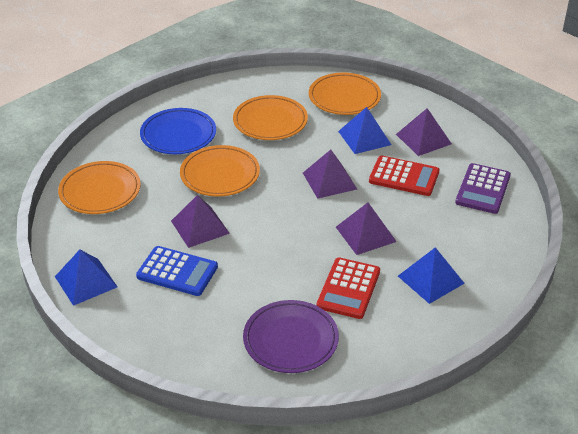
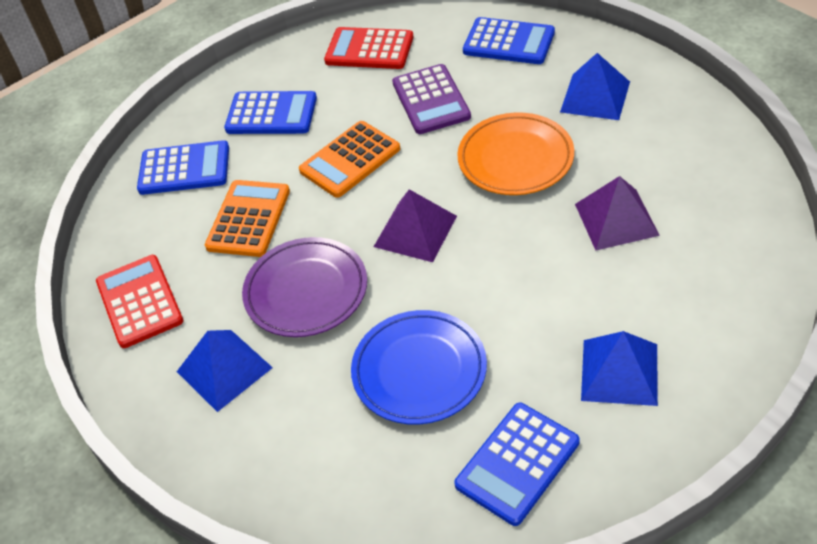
blue calculator: [136,246,218,296] = 1 -> [137,140,229,195] [224,91,317,134] [454,403,580,526] [463,17,555,64] = 4
orange calculator: none = 0 -> [205,180,290,257] [299,121,400,198] = 2
orange plate: [58,161,141,214] [180,145,260,197] [233,95,308,140] [309,73,381,115] = 4 -> [457,113,574,195] = 1
purple pyramid: [171,195,230,248] [303,150,357,199] [336,203,397,255] [396,108,452,156] = 4 -> [374,189,457,262] [575,176,660,250] = 2

